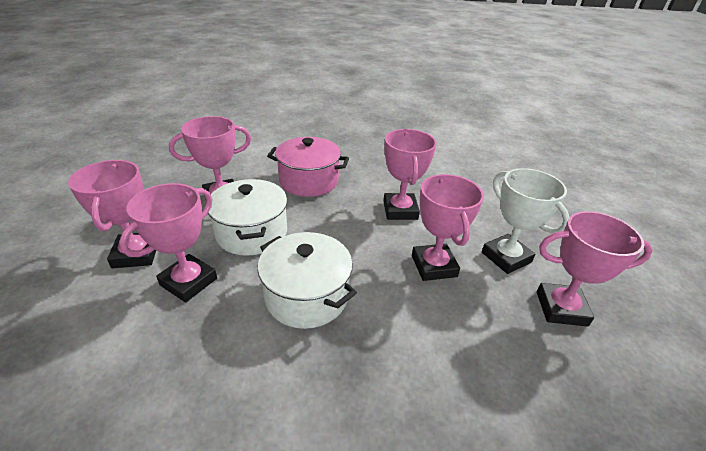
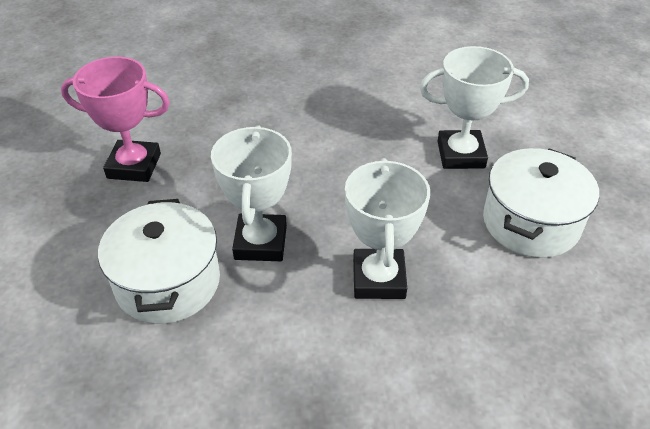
pink pot: [267,137,349,197] = 1 -> none = 0
pink trophy: [68,160,156,268] [119,183,217,302] [169,116,251,199] [383,129,437,220] [412,174,484,281] [537,211,653,327] = 6 -> [61,57,170,182] = 1
white trophy: [482,168,570,274] = 1 -> [211,125,292,261] [345,158,430,299] [420,46,529,169] = 3

